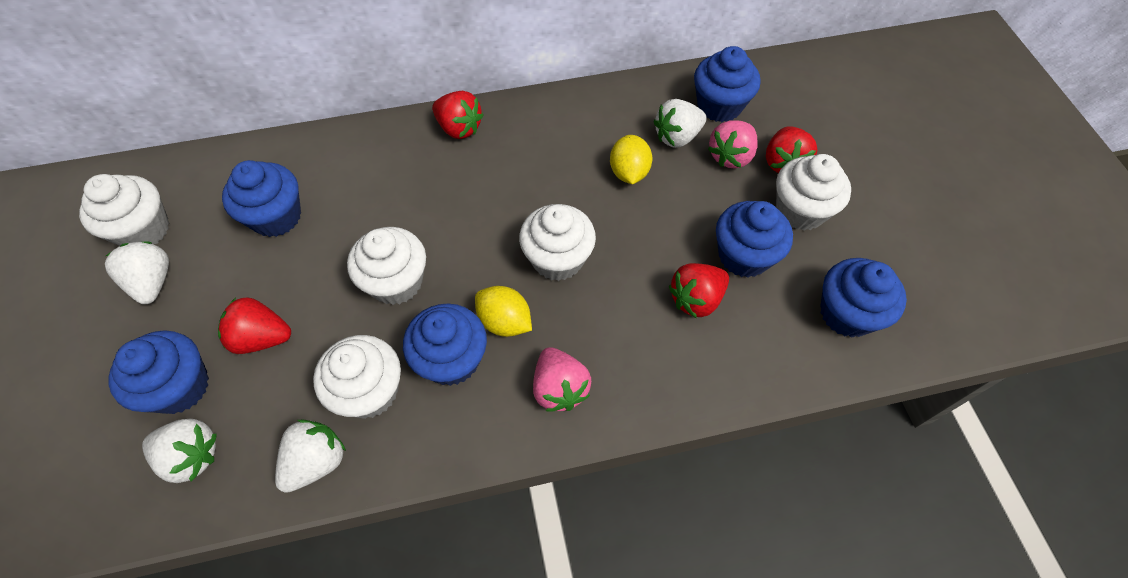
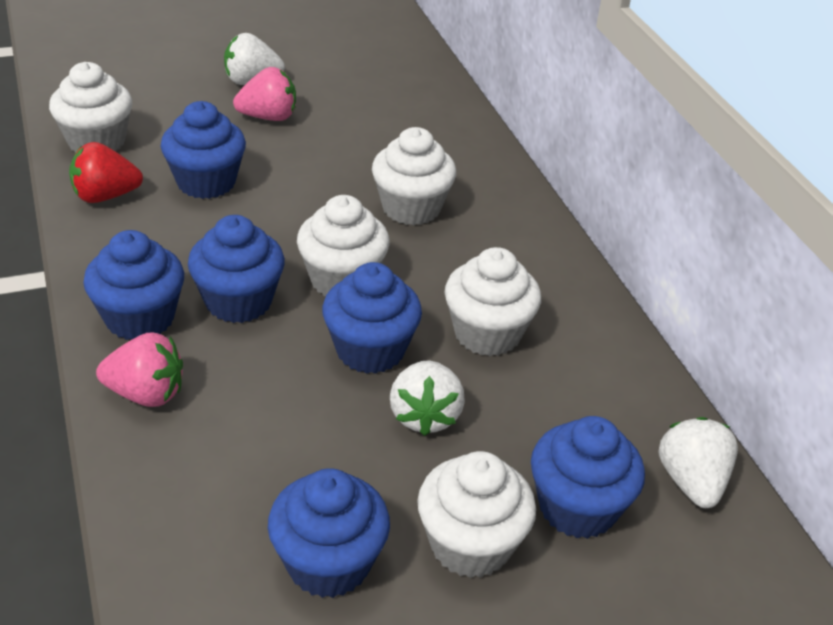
red strawberry: [218,297,291,354] [432,91,483,139] [669,263,729,318] [766,126,818,173] = 4 -> [69,142,143,203] = 1
white strawberry: [105,241,169,304] [142,418,217,483] [275,420,346,493] [654,99,707,148] = 4 -> [224,33,285,85] [390,360,465,436] [658,417,738,508] = 3
yellow lemon: [475,286,532,337] [610,135,652,184] = 2 -> none = 0

